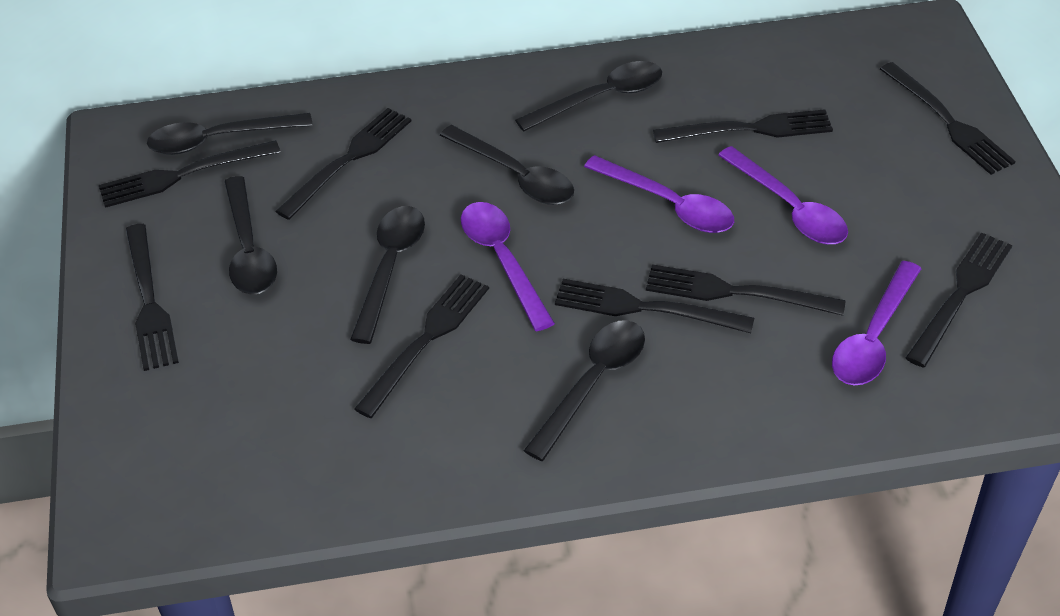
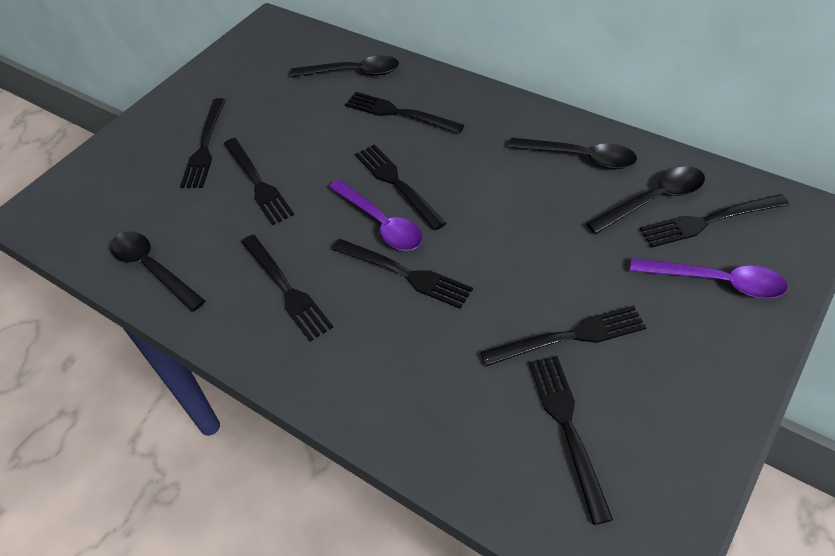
black spoon: [147,113,313,155] [224,176,277,294] [350,206,425,344] [440,125,574,205] [515,61,662,131] [523,320,645,461] = 6 -> [110,231,205,312] [290,55,399,77] [508,138,637,169] [586,166,705,234] = 4
purple spoon: [461,202,555,331] [584,155,734,233] [718,146,848,244] [832,261,921,385] = 4 -> [329,179,423,251] [630,258,788,299] = 2

